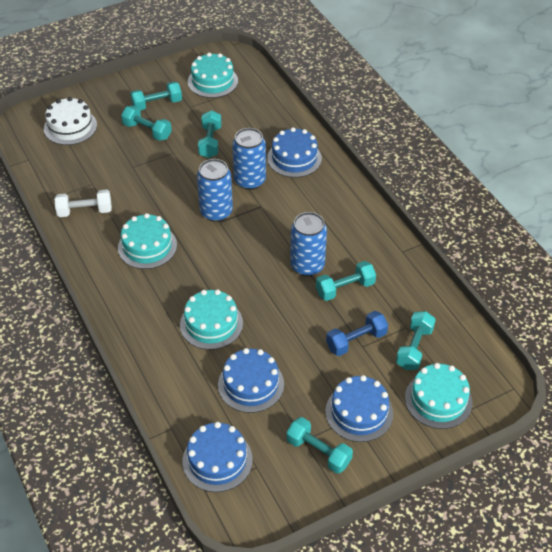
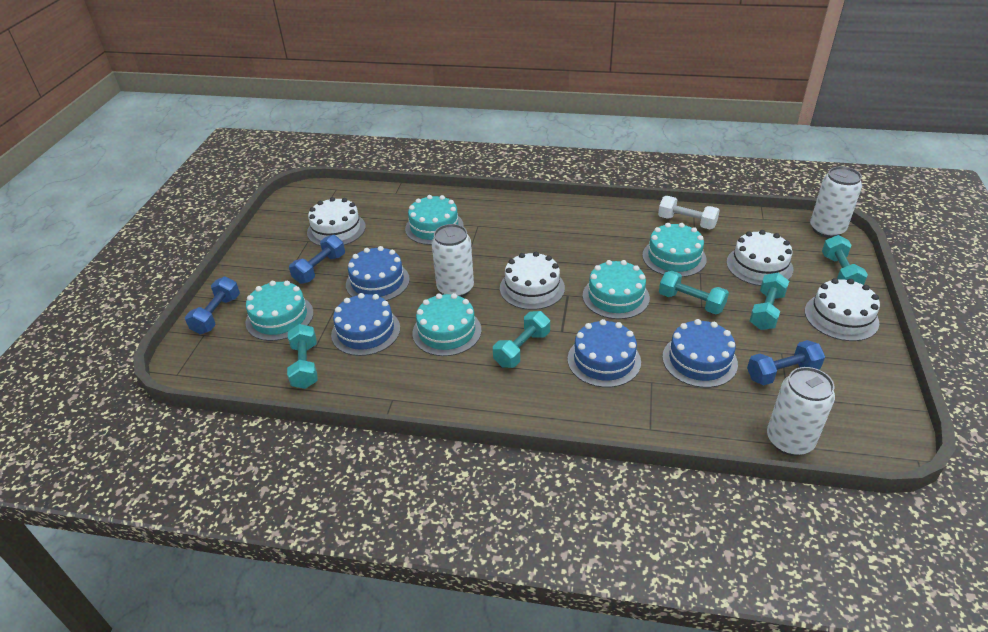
blue can: [197,159,233,222] [232,128,266,190] [290,212,327,276] = 3 -> none = 0
blue dumbbell: [326,311,388,356] = 1 -> [185,276,240,334] [289,235,345,284] [747,340,825,385] = 3
turquoise cake: [118,213,177,269] [180,289,243,350] [188,53,238,98] [405,363,472,429] = 4 -> [245,281,314,341] [405,195,464,245] [412,293,481,356] [582,260,650,319] [642,223,707,277] = 5
turquoise dumbbell: [121,106,172,141] [130,81,182,110] [198,110,222,158] [286,417,353,474] [316,261,376,301] [396,311,436,370] = 6 -> [287,324,318,389] [493,311,550,368] [659,271,729,314] [750,273,789,330] [822,235,868,285] = 5
white cake: [44,97,97,145] = 1 -> [307,197,366,246] [500,252,565,310] [726,230,793,286] [805,278,880,341] = 4
white can: none = 0 -> [432,224,474,297] [767,367,835,456] [810,166,862,238] = 3

